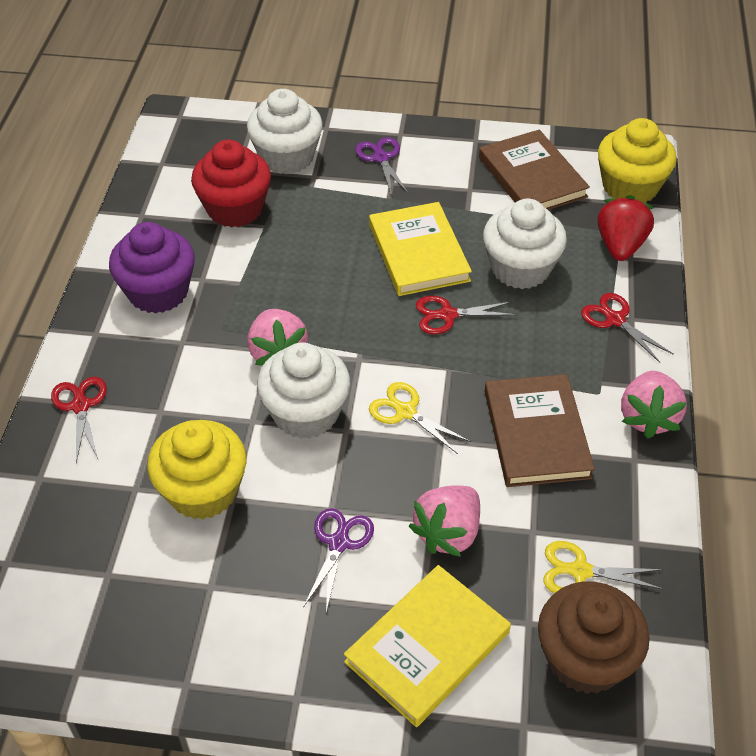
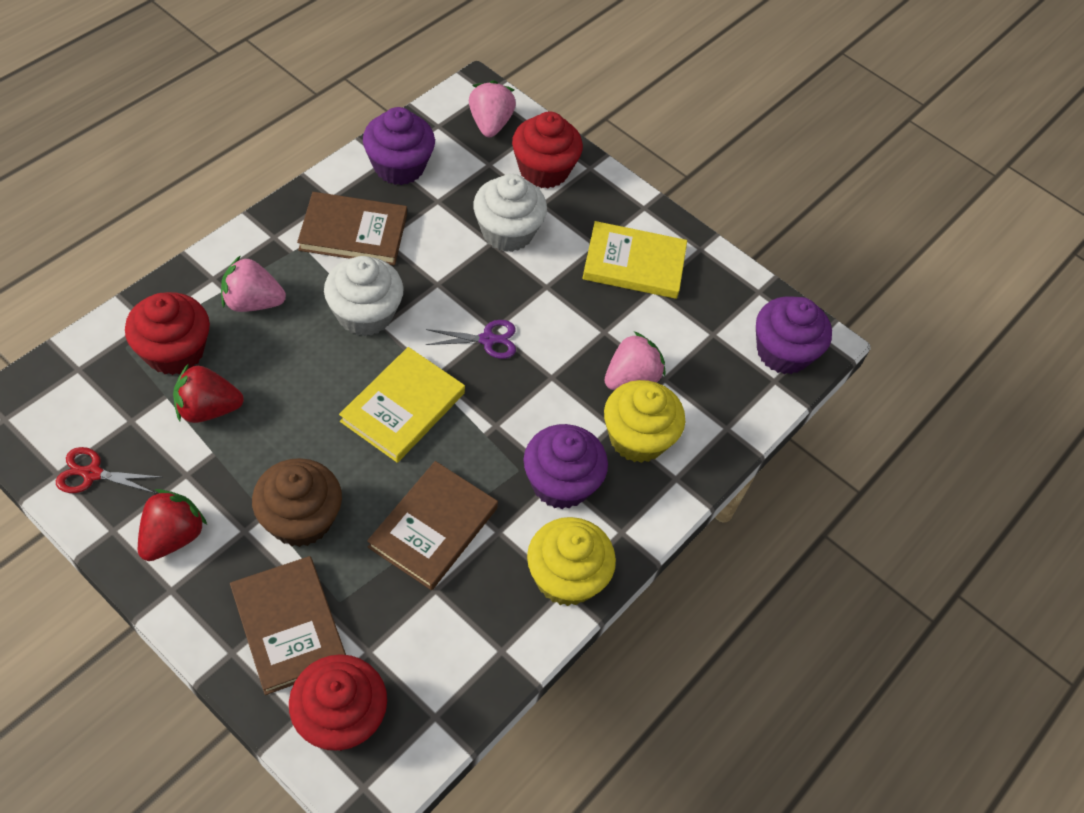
brown book: [479,130,590,210] [485,374,595,487] = 2 -> [230,556,346,695] [297,192,407,265] [367,461,498,590] = 3
purple cupcake: [109,222,195,314] = 1 -> [363,107,435,185] [524,424,608,509] [756,296,832,374] = 3
purple scissors: [303,508,374,613] [355,137,408,193] = 2 -> [426,320,516,359] = 1
red cupcake: [191,140,271,228] = 1 -> [125,292,210,375] [289,654,387,751] [512,112,583,189] = 3
red scissors: [51,377,107,463] [416,296,517,334] [581,293,674,363] = 3 -> [56,447,161,493] = 1
red strawberry: [597,195,654,261] = 1 -> [138,489,207,561] [173,363,244,423] = 2
white cupcake: [247,89,323,174] [257,343,350,439] [483,199,567,289] = 3 -> [324,256,403,336] [473,174,547,252] = 2
yellow scissors: [369,382,471,454] [543,541,664,593] = 2 -> none = 0

